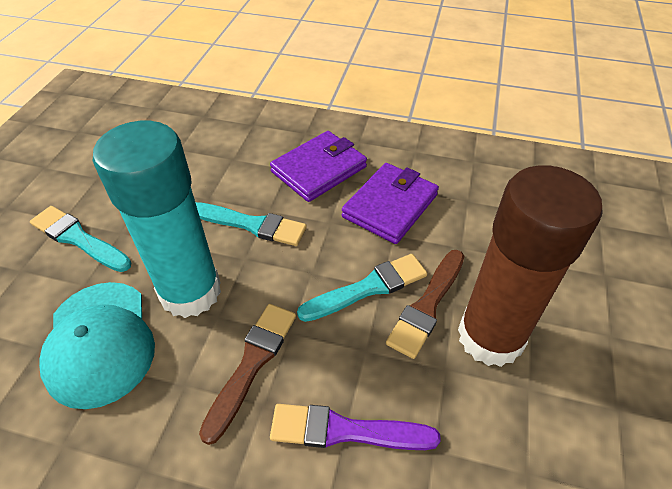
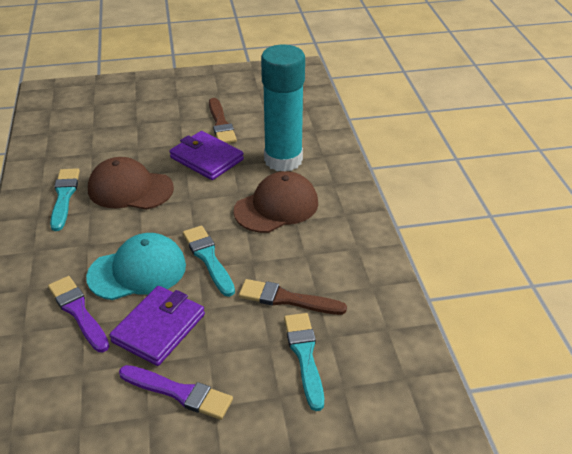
brown cap: none = 0 -> [88,157,174,210] [233,171,318,233] = 2
brown glue stick: [458,165,603,367] = 1 -> none = 0
purple brush: [270,404,441,450] = 1 -> [48,276,110,352] [119,365,233,420] = 2

